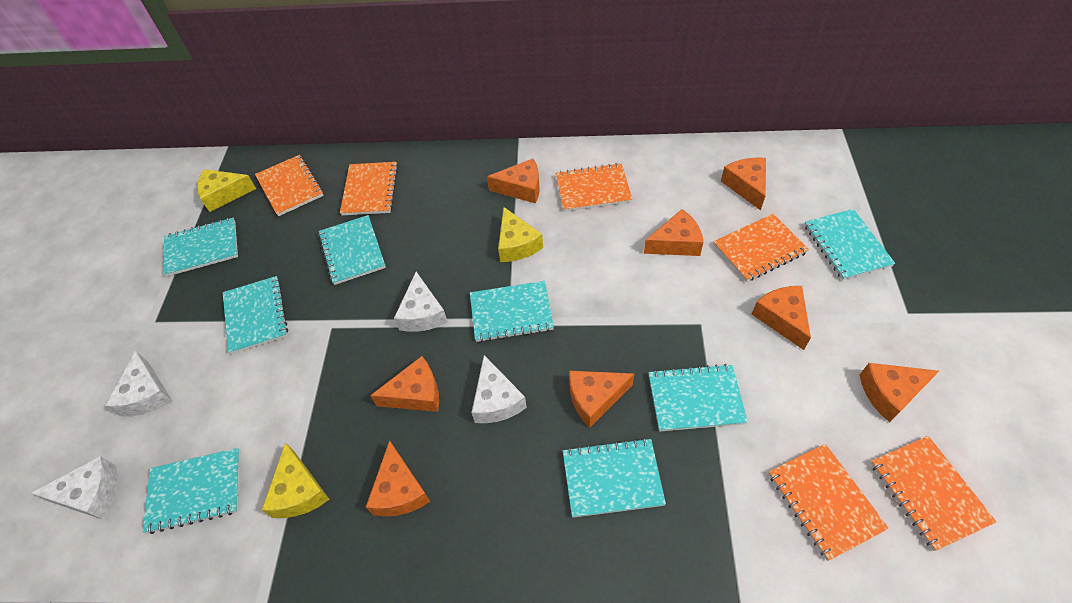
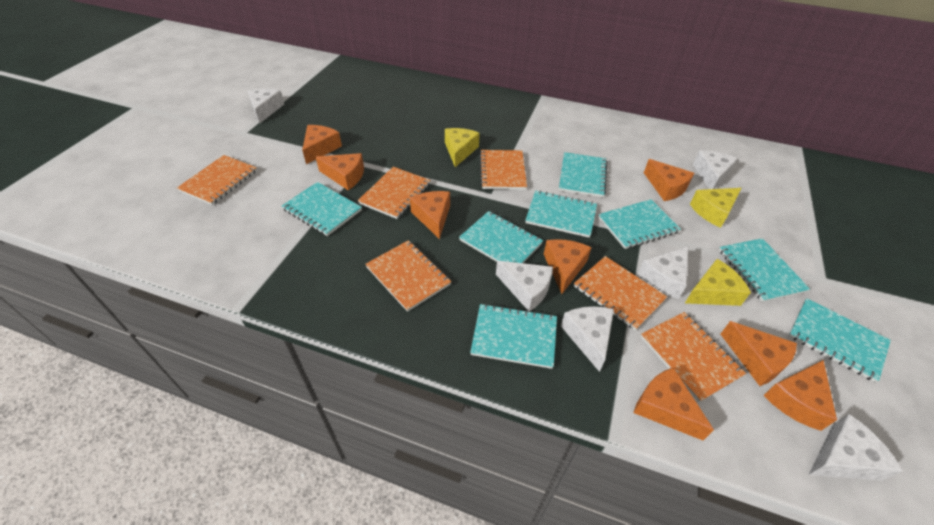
white cheese: [31,456,117,520] [105,351,172,417] [394,272,448,332] [471,355,527,423] = 4 -> [247,89,284,123] [496,261,553,312] [561,306,614,372] [638,246,689,299] [693,151,738,189] [809,414,902,481] = 6

